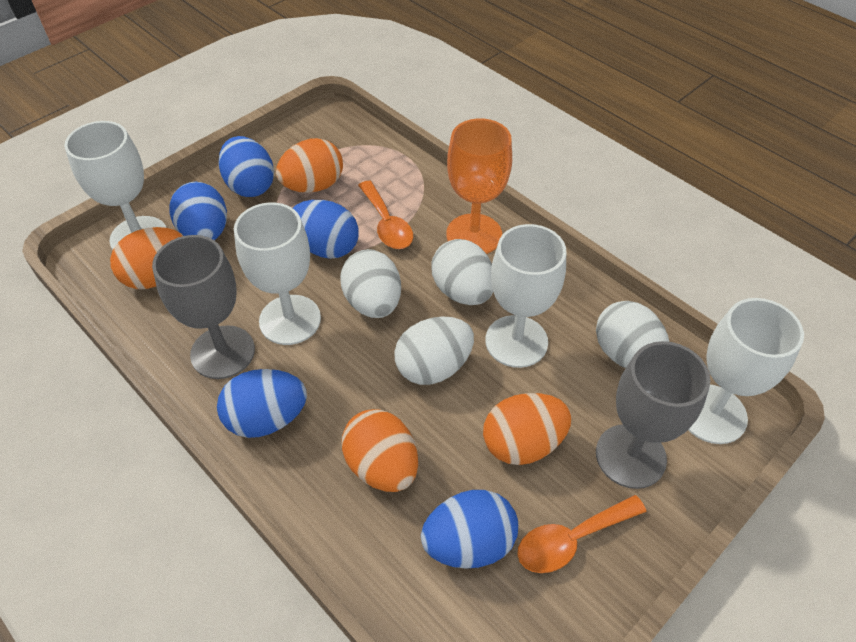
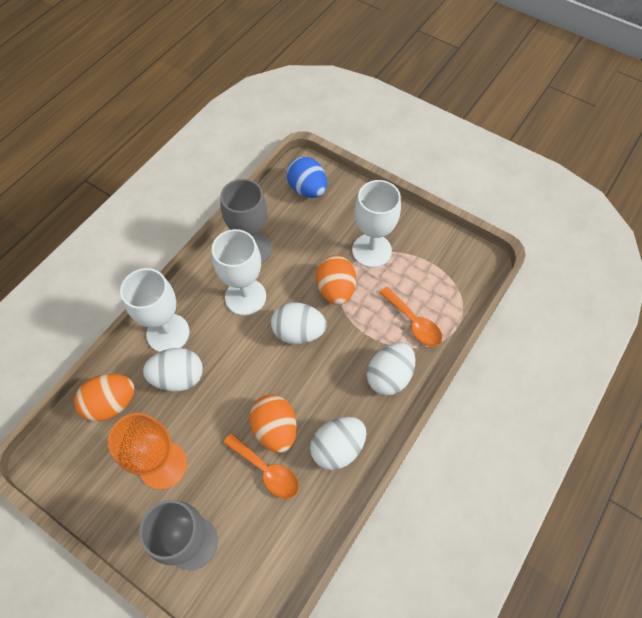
blue egg: [169,182,227,240] [217,369,307,438] [219,136,274,197] [293,200,359,259] [421,490,518,569] = 5 -> [286,156,327,198] = 1
orange egg: [110,227,183,289] [276,138,343,193] [342,409,418,492] [483,393,572,465] = 4 -> [74,374,135,422] [249,394,297,453] [316,255,356,305] = 3
white goblet: [65,121,167,250] [234,203,321,345] [485,224,566,368] [688,298,804,444] = 4 -> [120,268,190,352] [212,229,266,316] [352,180,401,268] = 3

